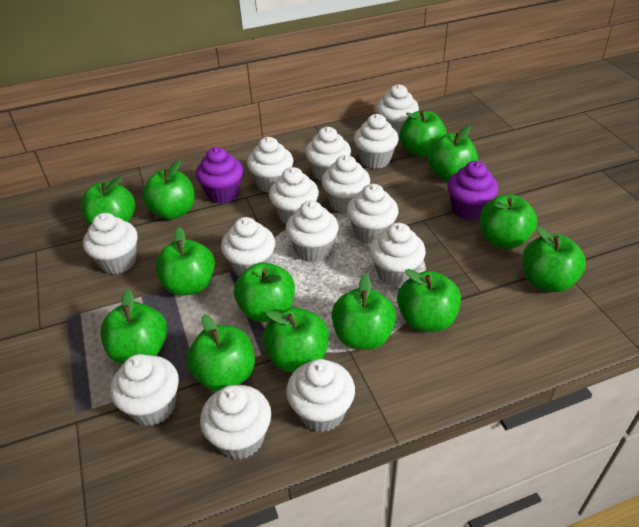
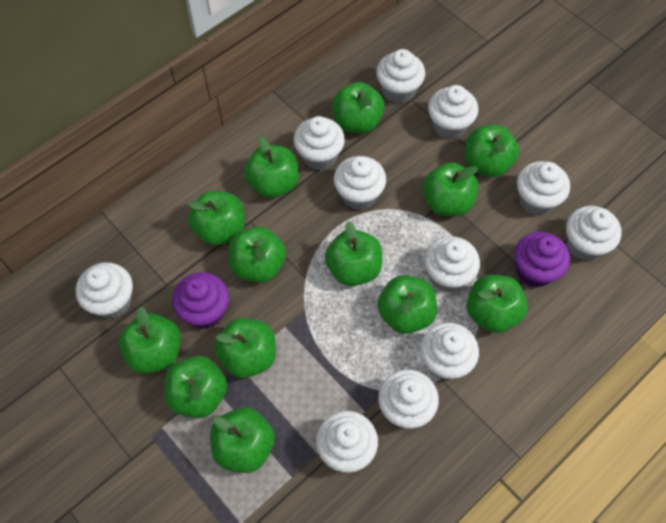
white cupcake: [83,213,137,274] [110,354,179,426] [200,385,271,459] [221,217,275,277] [247,137,293,193] [269,167,319,224] [286,201,339,262] [286,359,355,432] [305,127,351,181] [322,155,370,213] [347,184,399,244] [354,114,399,169] [370,223,426,287] [377,84,419,137] = 14 -> [76,262,133,319] [294,116,345,170] [316,411,378,473] [334,156,386,210] [376,49,425,104] [378,369,439,429] [420,323,479,380] [424,236,480,292] [428,85,478,140] [517,161,570,216] [566,206,622,261] = 11

